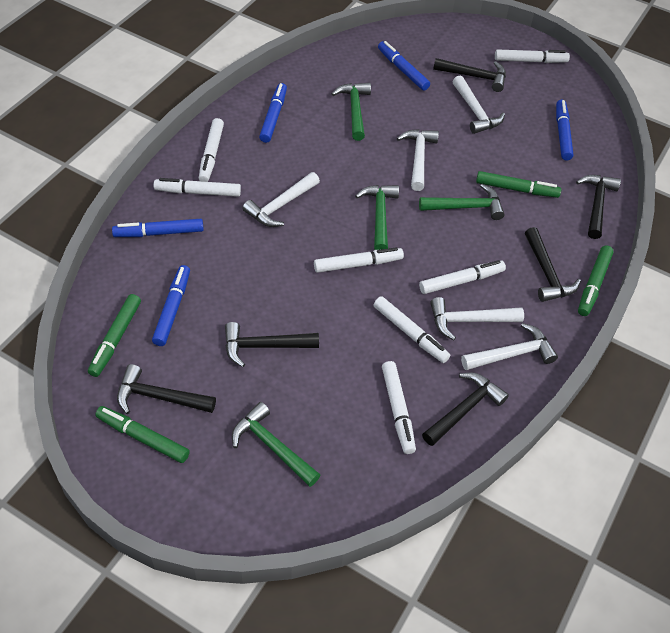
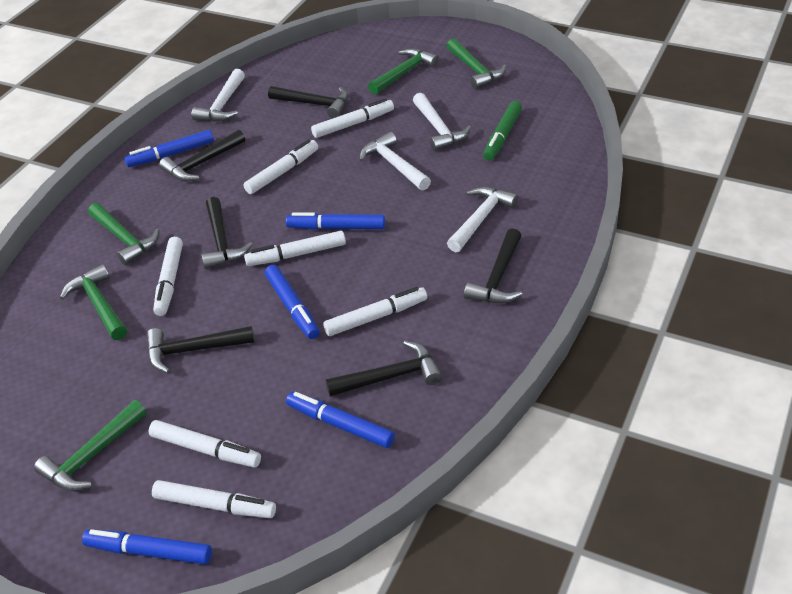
green hammer: [232,402,320,487] [332,83,371,141] [355,185,399,250] [419,184,504,220] = 4 -> [34,400,147,491] [60,264,127,340] [88,203,159,265] [368,48,439,94] [446,38,506,89] = 5
green marker: [88,294,141,377] [95,406,190,463] [476,171,561,198] [578,245,614,316] = 4 -> [483,101,522,160] = 1
white hammer: [242,172,320,227] [397,129,439,191] [430,297,524,340] [452,75,505,134] [461,323,558,370] = 5 -> [192,69,245,122] [360,132,431,190] [413,93,471,151] [447,186,518,252] = 4

